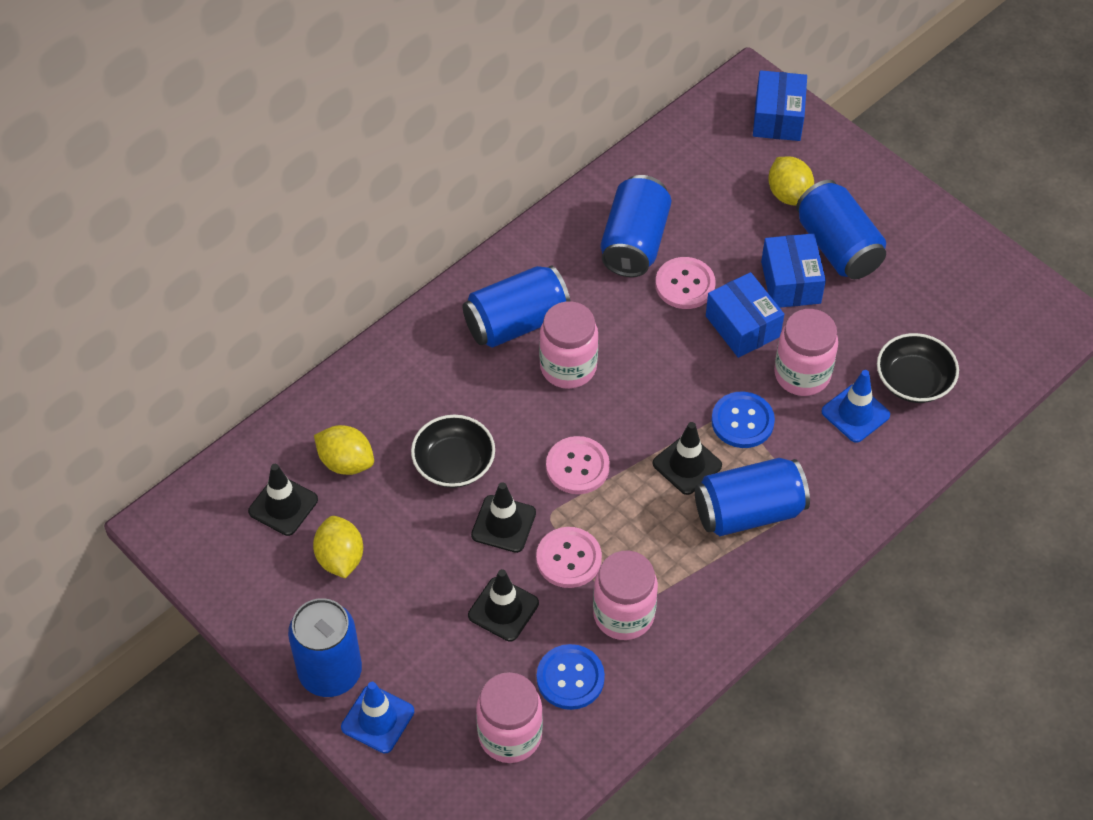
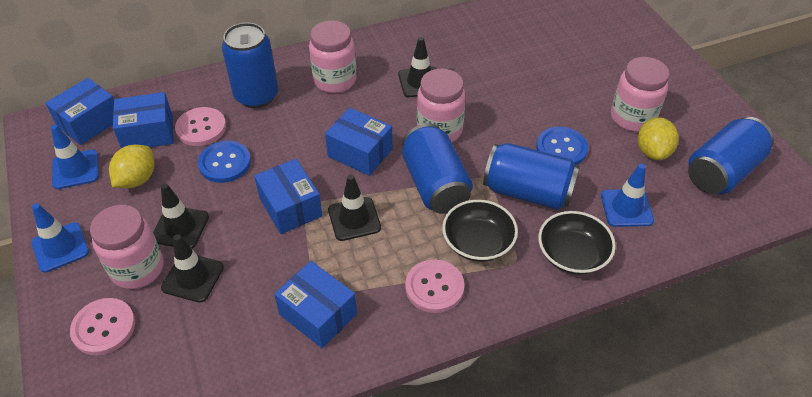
blue box: [706,272,784,358] [753,70,807,141] [761,233,826,308] = 3 -> [45,78,114,145] [113,92,173,148] [254,159,323,234] [274,261,357,348] [325,108,393,176] = 5
blue can: [288,598,362,697] [463,265,570,347] [601,175,671,277] [695,458,810,536] [796,180,886,279] = 5 -> [222,23,278,108] [402,123,473,214] [483,143,580,210] [688,117,774,194] = 4
blue traffic cone: [341,682,414,753] [821,370,890,443] = 2 -> [32,203,89,273] [51,125,99,189] [601,164,654,227] = 3
yellow lemon: [313,516,363,578] [314,425,374,475] [768,157,814,205] = 3 -> [109,145,154,188] [638,117,679,160] = 2

